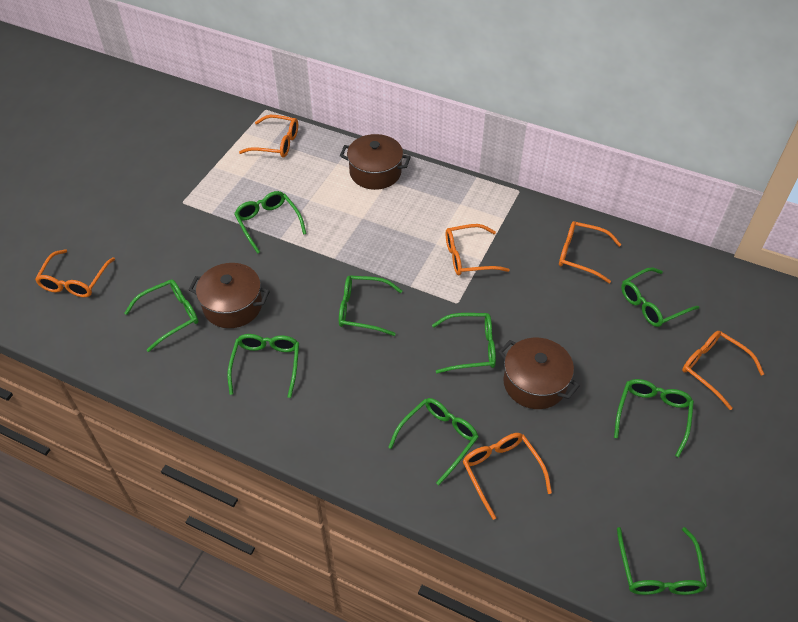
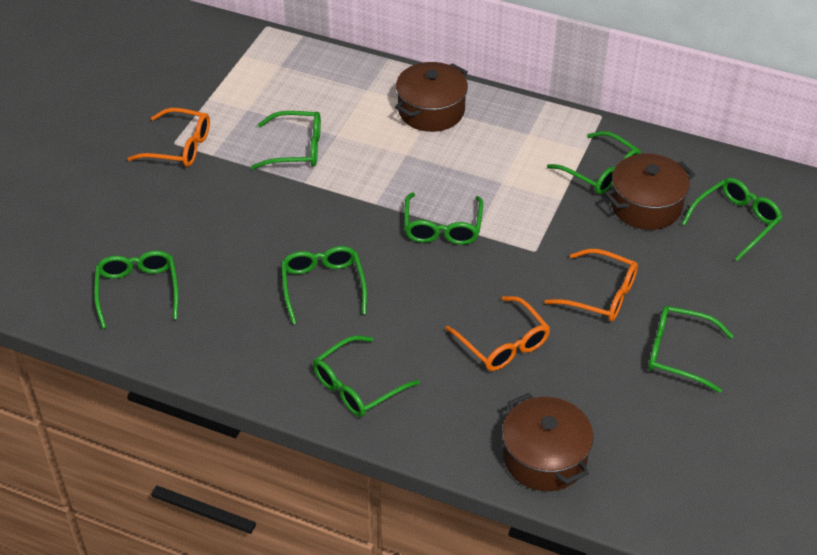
green glasses: [125,279,198,352] [227,334,299,398] [234,191,306,254] [339,276,402,336] [388,398,479,485] [432,313,496,373] [614,379,694,457] [617,527,707,595] [621,267,699,327] = 9 -> [94,251,179,329] [251,111,321,170] [281,246,367,324] [313,335,420,417] [404,193,483,245] [547,131,641,194] [648,306,734,393] [682,178,783,261] = 8
orange glasses: [35,249,115,297] [239,115,298,158] [446,224,510,276] [463,433,552,520] [559,221,622,283] [682,331,764,410] = 6 -> [127,108,210,167] [445,296,550,371] [545,249,638,322] = 3

